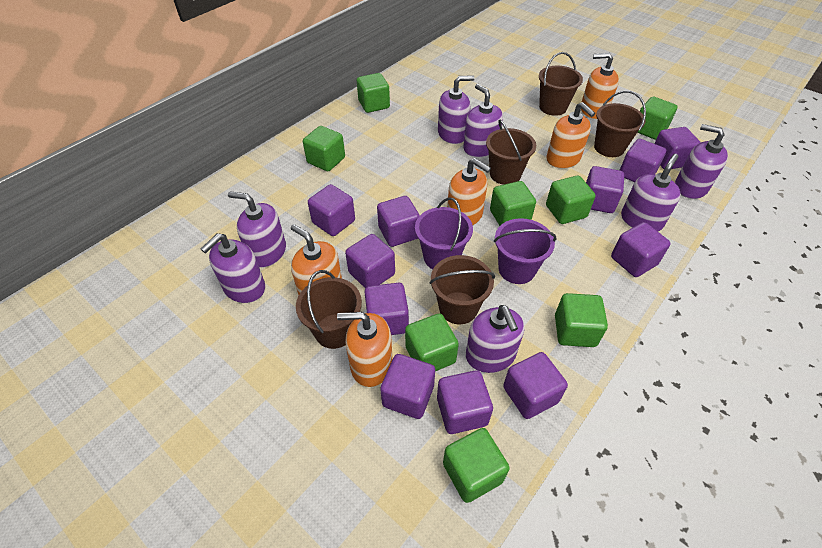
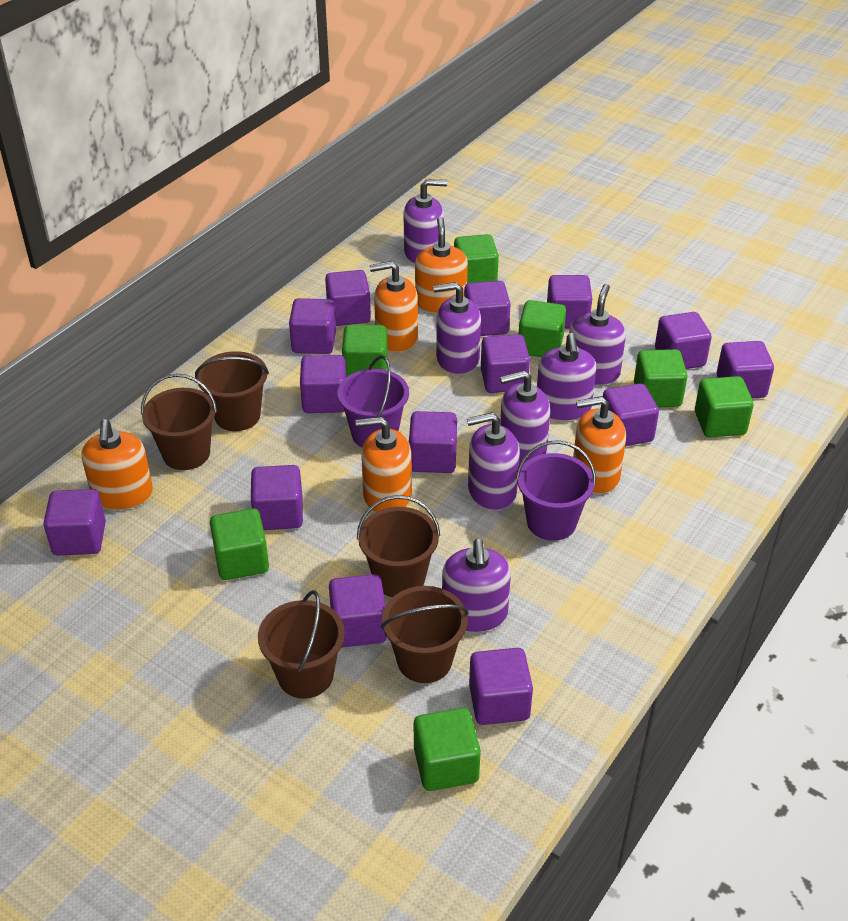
green cube: [303,126,345,171] [357,73,390,113] [405,313,459,371] [443,428,510,503] [490,181,536,226] [546,176,595,224] [555,293,608,347] [637,97,678,140] = 8 -> [210,508,269,580] [342,325,388,377] [414,708,481,791] [454,234,499,283] [519,300,566,357] [634,349,688,407] [695,376,754,437] = 7
purple cube: [308,184,355,236] [345,234,395,288] [365,283,409,335] [377,196,420,247] [380,354,435,419] [437,370,493,434] [503,352,568,419] [586,166,624,213] [611,222,671,277] [620,139,666,182] [654,127,701,169] = 11 -> [43,489,106,555] [251,465,303,530] [289,298,336,354] [300,355,346,413] [325,270,371,326] [329,574,387,648] [409,411,457,473] [464,281,511,336] [469,648,533,725] [481,334,530,393] [547,275,592,329] [603,383,659,446] [655,312,712,369] [717,341,774,398] = 14

